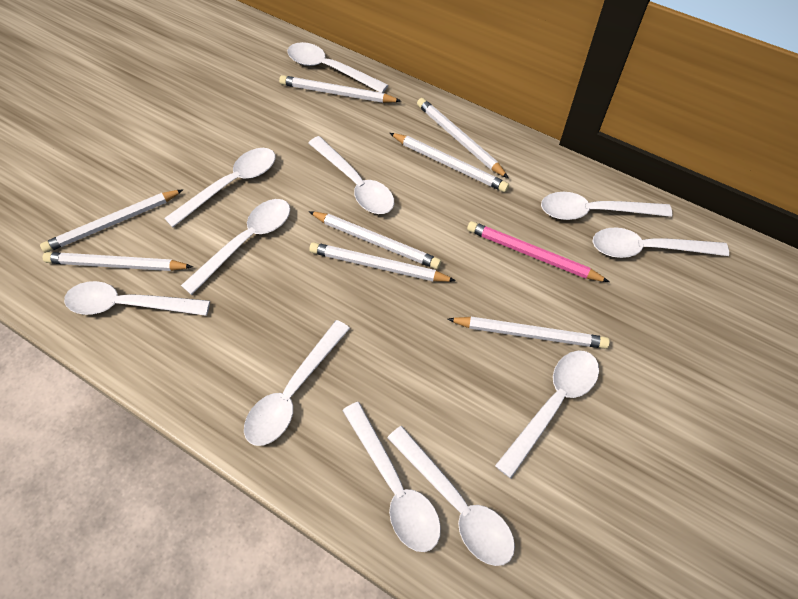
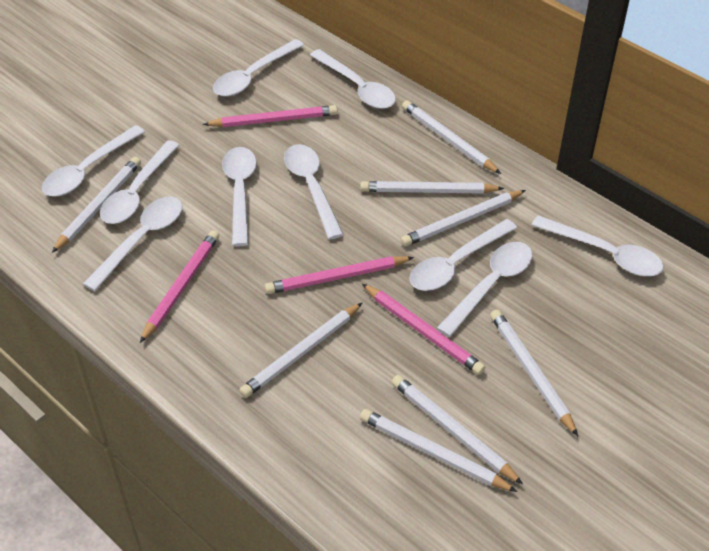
pink pencil: [467,221,609,282] = 1 -> [140,230,219,343] [203,105,338,127] [265,256,414,294] [362,284,485,375] = 4
white spoon: [64,281,210,316] [164,148,276,227] [181,199,290,295] [244,320,350,446] [287,42,388,93] [308,136,394,214] [342,402,441,552] [387,426,515,566] [495,351,599,478] [541,192,672,220] [593,227,729,258] = 11 -> [42,125,145,196] [83,197,182,292] [100,140,179,224] [213,39,304,97] [222,147,257,246] [284,144,344,239] [310,49,396,109] [409,219,517,291] [437,242,532,337] [532,215,664,276] = 10

